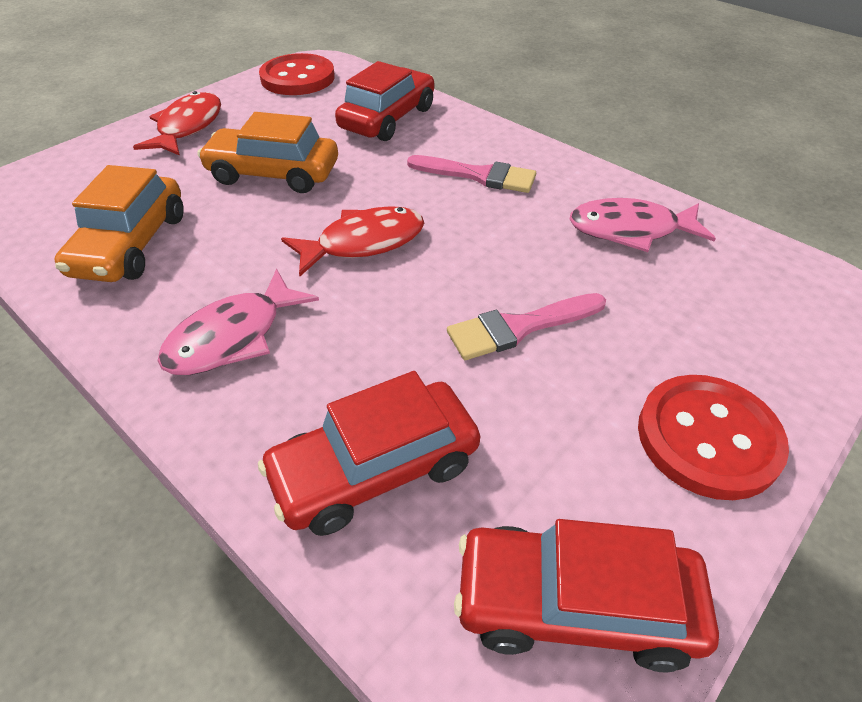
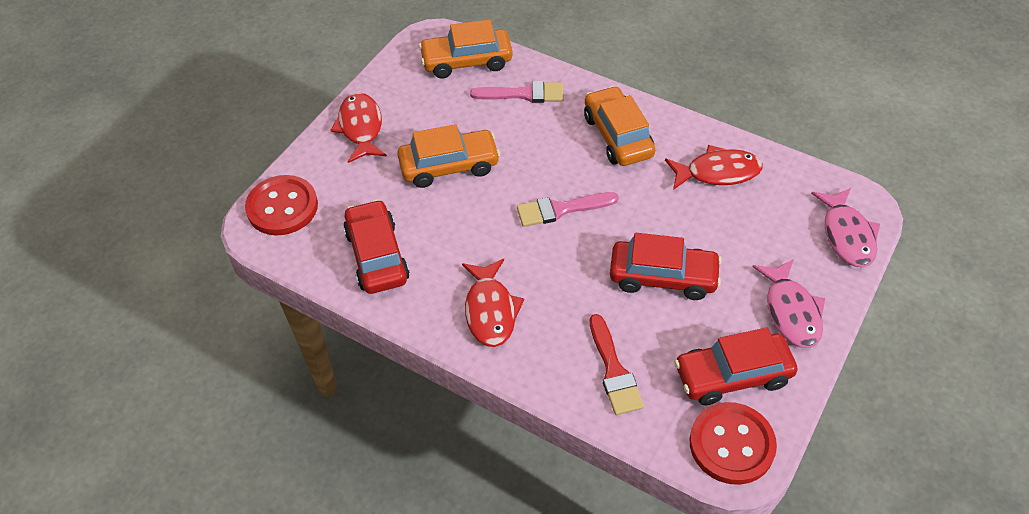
orange car: [54,165,184,282] [197,112,338,193] = 2 -> [397,124,500,188] [419,19,513,78] [584,86,655,166] = 3
red brush: none = 0 -> [590,314,644,415] = 1
red fish: [133,91,221,156] [281,206,424,276] = 2 -> [330,93,387,163] [462,259,524,347] [665,145,763,190] = 3

